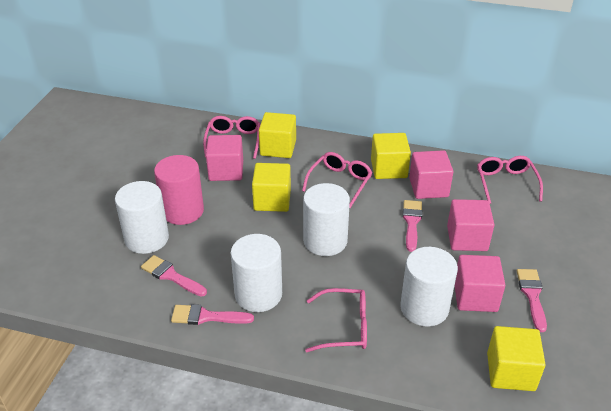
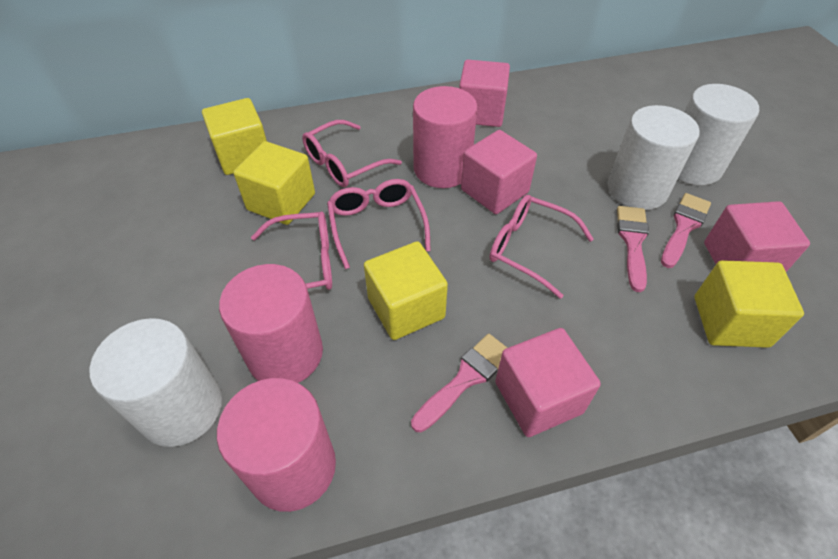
pink brush: [141,255,207,297] [171,304,254,325] [403,200,422,252] [517,269,547,332] = 4 -> [411,334,507,432] [617,206,649,292] [661,193,711,268] = 3
pink cylinder: [154,155,204,225] = 1 -> [217,378,336,512] [219,264,323,383] [413,86,477,188] = 3
white cylinder: [115,181,169,254] [231,234,282,312] [303,183,350,256] [400,247,458,327] = 4 -> [90,318,222,447] [608,105,700,210] [678,84,759,185] = 3

